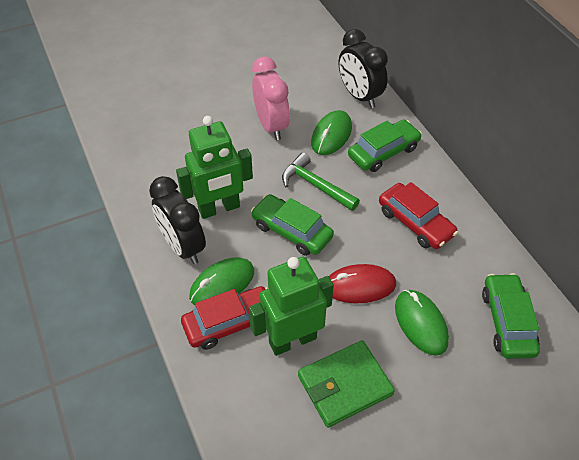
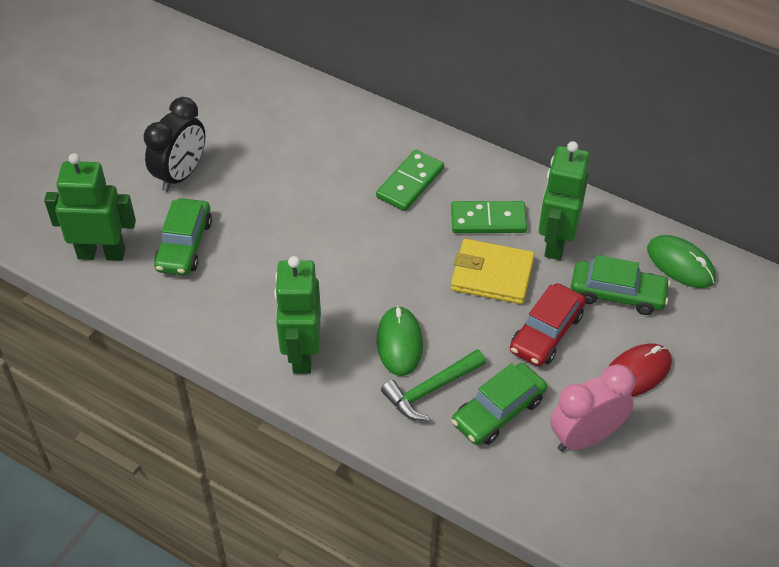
black clock: [149,176,206,264] [339,29,388,108] = 2 -> [144,97,205,192] = 1
green domino: none = 0 -> [376,150,444,211] [451,201,527,233] = 2
green mouse: [189,257,254,305] [311,110,352,155] [395,290,449,356] = 3 -> [377,306,423,376] [647,235,716,288] = 2
green robot: [176,116,253,219] [249,257,334,356] = 2 -> [44,153,136,261] [274,256,321,374] [539,141,590,260] = 3
green wallet: [298,340,395,428] = 1 -> none = 0
red car: [181,286,267,350] [379,182,458,249] = 2 -> [510,283,586,366] = 1
yellow wallet: none = 0 -> [451,239,535,304] = 1

